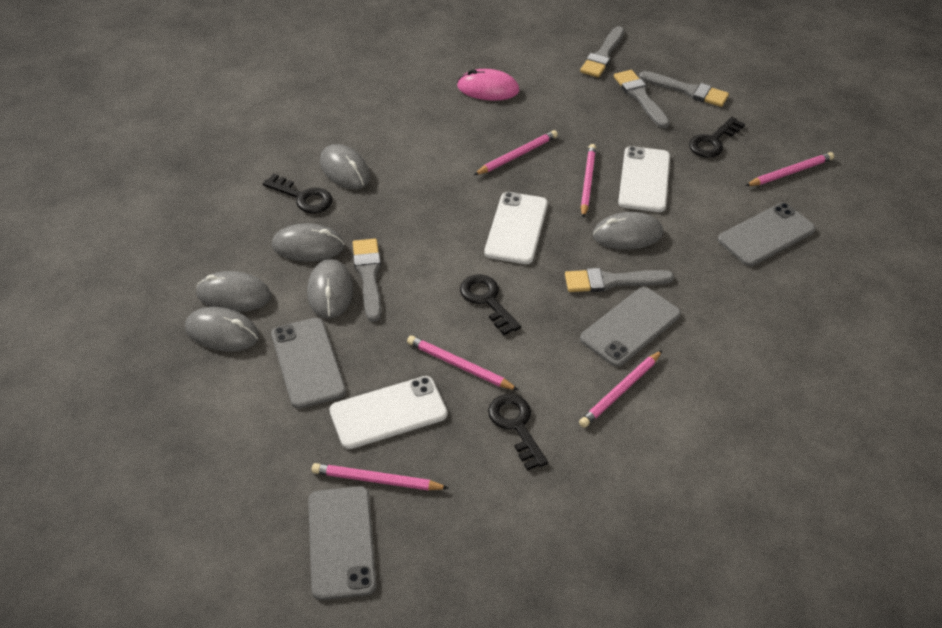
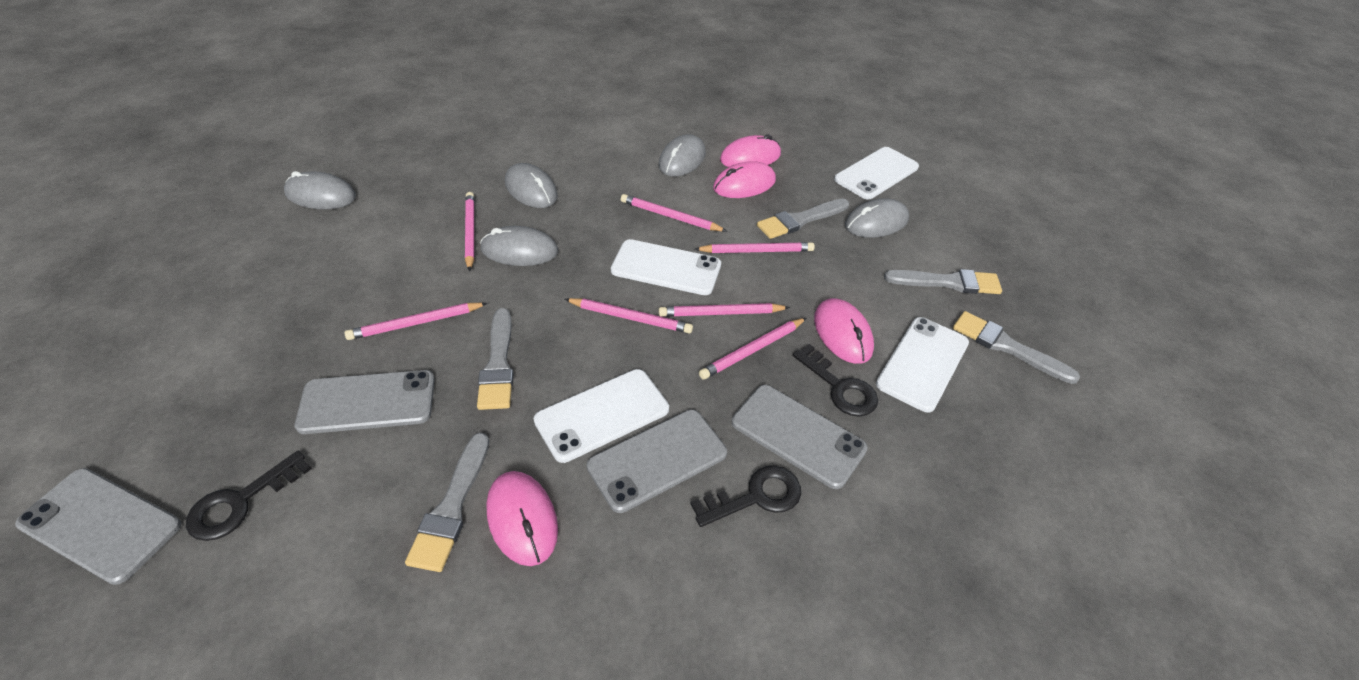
black key: [263,174,332,213] [460,274,521,335] [488,394,548,471] [689,117,745,158] = 4 -> [186,451,312,541] [691,466,801,527] [793,344,878,416] = 3
grey mouse: [185,307,259,352] [196,271,271,312] [272,223,345,262] [307,259,353,319] [320,144,370,189] [593,212,663,250] = 6 -> [284,171,356,209] [480,226,558,266] [505,163,558,208] [659,134,706,177] [845,198,909,238] = 5
pink mouse: [457,69,519,101] = 1 -> [486,471,558,566] [713,161,776,198] [720,134,781,167] [814,298,874,364] = 4
pink pencil: [312,463,448,490] [407,336,518,390] [474,130,558,175] [579,350,662,428] [581,144,596,218] [745,152,834,186] = 6 -> [345,302,488,340] [465,192,475,272] [565,298,693,333] [621,194,727,232] [659,303,790,317] [695,242,815,253] [699,318,806,379] = 7
white phone: [329,376,448,449] [484,192,548,264] [618,146,670,212] = 3 -> [534,369,669,463] [611,239,721,295] [834,147,919,199] [876,317,969,412] = 4

